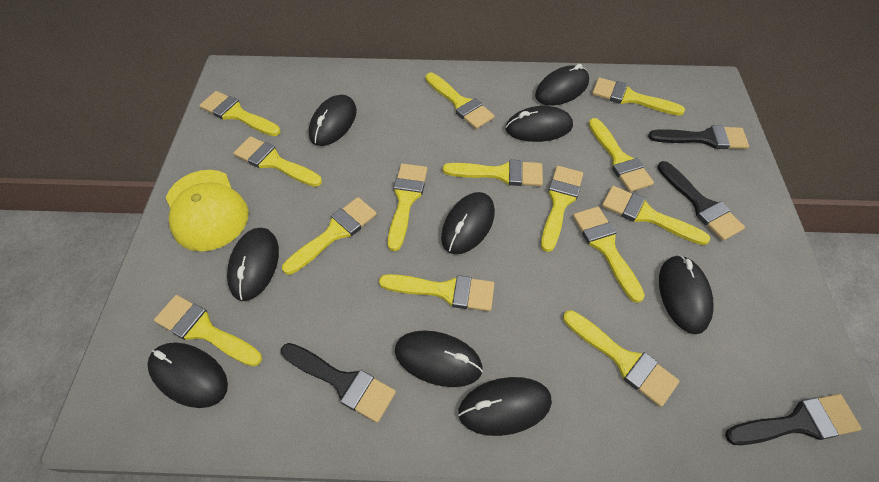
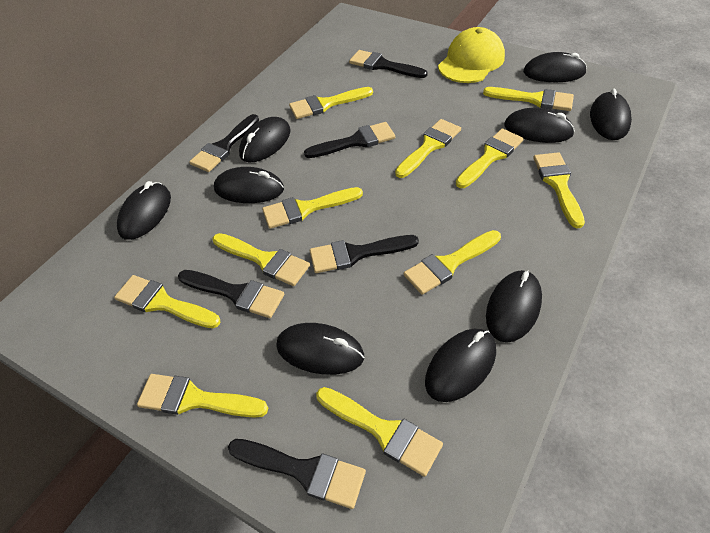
black brush: [281,343,396,423] [648,125,749,149] [657,161,745,241] [725,394,862,445] = 4 -> [178,270,284,318] [189,114,259,172] [228,439,366,509] [304,122,395,158] [310,235,419,273] [349,50,428,78] = 6
yellow brush: [154,295,262,367] [199,91,280,136] [233,136,322,187] [282,197,377,275] [379,274,494,311] [388,163,428,251] [426,73,495,129] [443,160,543,186] [541,166,583,252] [563,310,679,407] [573,207,645,303] [589,118,654,192] [592,77,685,116] [602,186,710,245] = 14 -> [114,275,221,328] [137,374,268,418] [213,233,310,286] [262,187,363,229] [289,87,373,119] [316,387,443,477] [395,119,461,178] [404,230,501,295] [456,129,523,188] [483,87,574,111] [533,152,585,228] = 11

